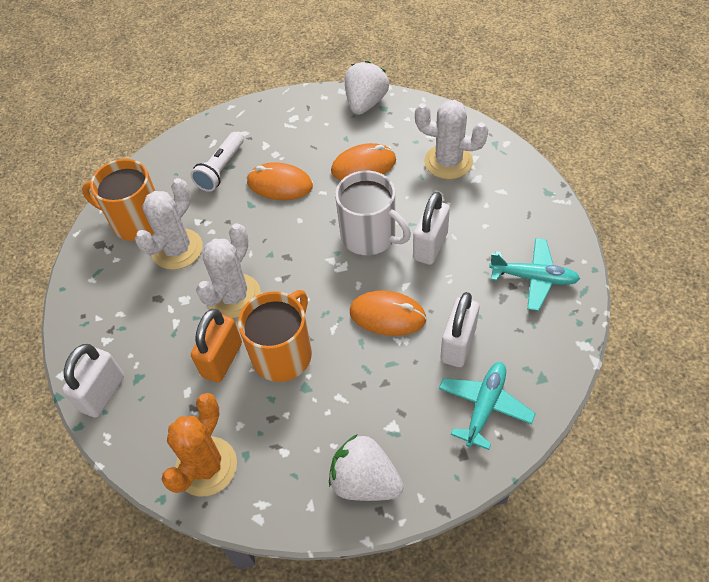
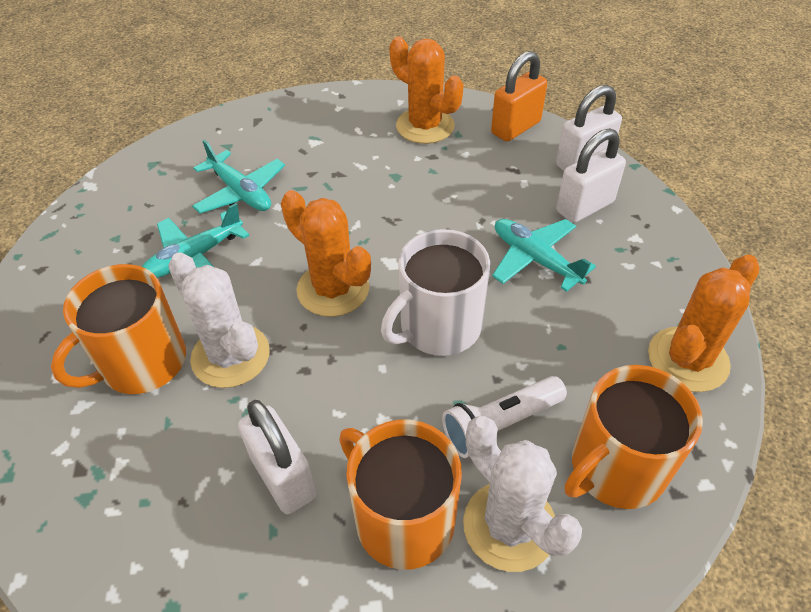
orange cactus: [161,393,237,497] = 1 -> [281,190,371,317] [389,36,464,144] [648,255,760,392] = 3
orange mouse: [247,162,313,200] [331,143,396,180] [350,291,427,336] = 3 -> none = 0
orange mug: [82,159,155,241] [238,290,312,382] = 2 -> [51,264,186,394] [339,420,462,570] [565,365,703,509] = 3
turquoise plane: [439,362,536,450] [489,238,580,311] = 2 -> [142,203,249,278] [192,140,285,213] [492,219,596,292] = 3
white cactus: [134,178,203,270] [196,223,261,318] [415,100,489,179] = 3 -> [168,252,270,388] [463,416,582,572] = 2
white strawberry: [329,434,404,501] [345,61,389,115] = 2 -> none = 0

